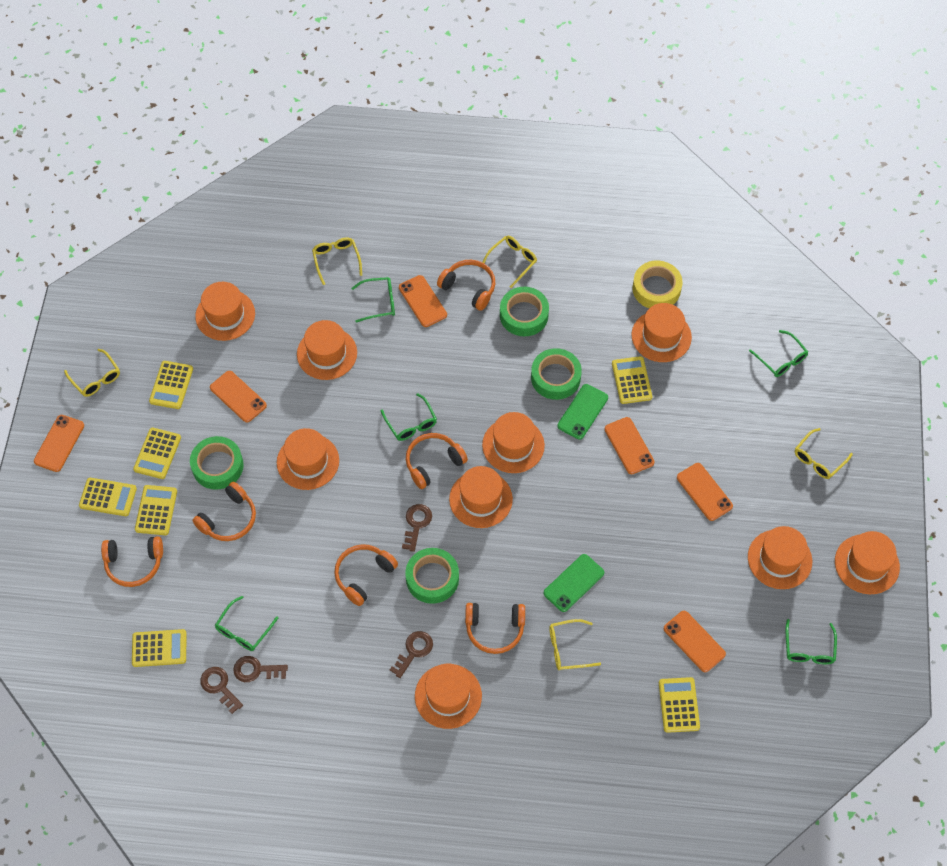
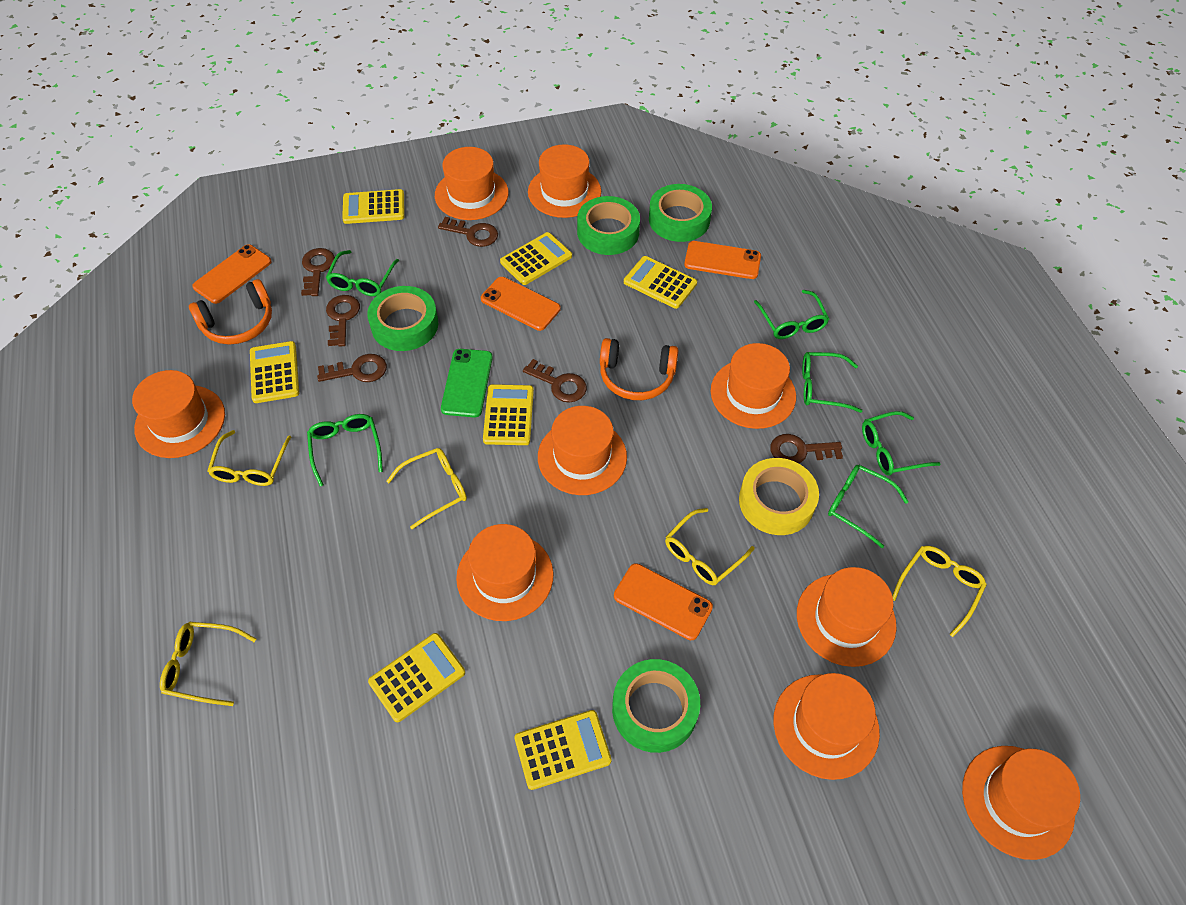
brown key: [200,667,243,714] [233,656,288,682] [390,631,433,678] [402,504,432,552] = 4 -> [301,248,335,296] [317,354,387,382] [326,295,360,347] [438,217,498,247] [523,359,587,403] [770,434,843,464] = 6
green glasses: [215,596,278,651] [351,277,395,323] [381,393,437,441] [749,330,808,377] [786,619,837,664] = 5 -> [307,414,383,486] [326,250,399,296] [754,290,829,339] [802,352,862,413] [828,465,909,548] [862,411,940,475] = 6
green phone: [543,554,604,612] [557,384,608,440] = 2 -> [441,349,493,417] = 1
orange headphones: [101,536,163,587] [192,482,256,541] [334,544,398,606] [406,433,468,489] [437,260,495,311] [465,603,525,654] = 6 -> [189,279,272,345] [600,338,678,400] = 2
orange phone: [34,415,84,472] [210,371,267,422] [399,275,447,327] [604,417,655,474] [664,611,726,672] [677,463,733,521] = 6 -> [192,244,271,304] [481,277,560,331] [614,563,713,640] [684,241,761,279] = 4

